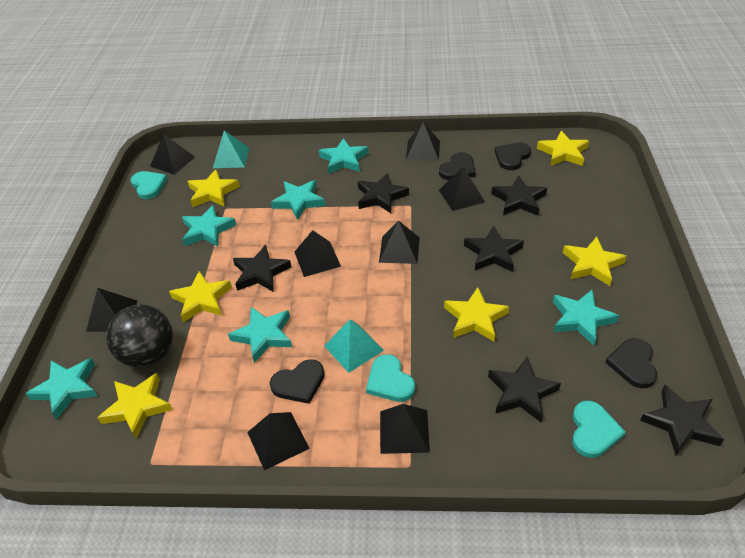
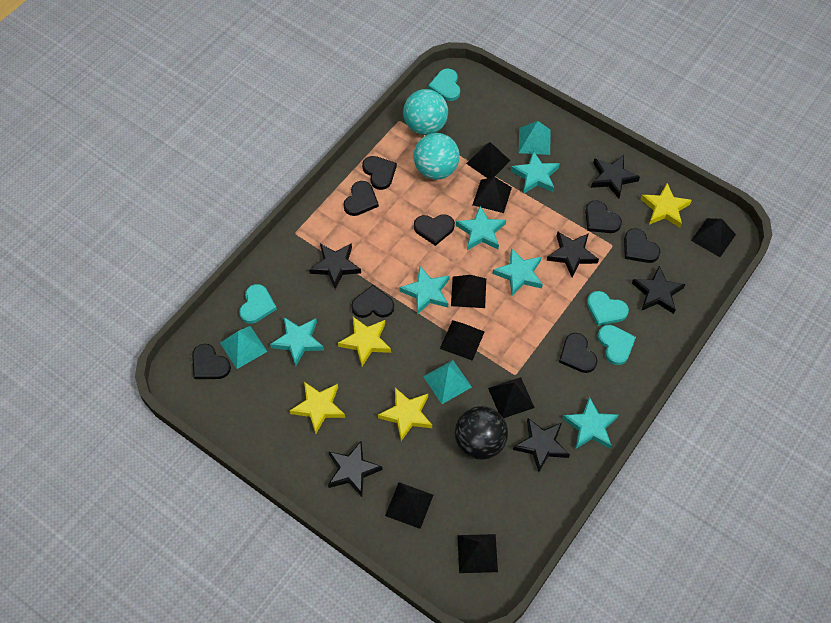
black heart: [270,359,325,404] [439,152,476,180] [495,143,531,170] [605,338,657,388] = 4 -> [192,344,231,379] [343,181,379,216] [351,285,394,318] [362,156,397,190] [414,214,455,246] [559,333,597,373] [585,200,622,233] [624,228,660,263] = 8
turquoise ball: none = 0 -> [403,89,448,135] [414,133,460,180] = 2
turquoise heart: [131,171,168,199] [366,354,415,402] [572,401,626,458] = 3 -> [239,284,277,324] [428,69,460,101] [587,291,629,326] [598,325,636,365] = 4
turquoise pyramid: [213,130,249,168] [324,319,384,373] = 2 -> [220,326,267,369] [423,360,472,404] [519,121,550,155] = 3
yellow star: [97,373,173,438] [169,271,232,322] [187,169,240,207] [444,287,509,341] [537,131,589,166] [563,237,627,286] = 6 -> [290,382,345,434] [338,317,391,366] [378,388,432,441] [640,183,692,228] = 4

